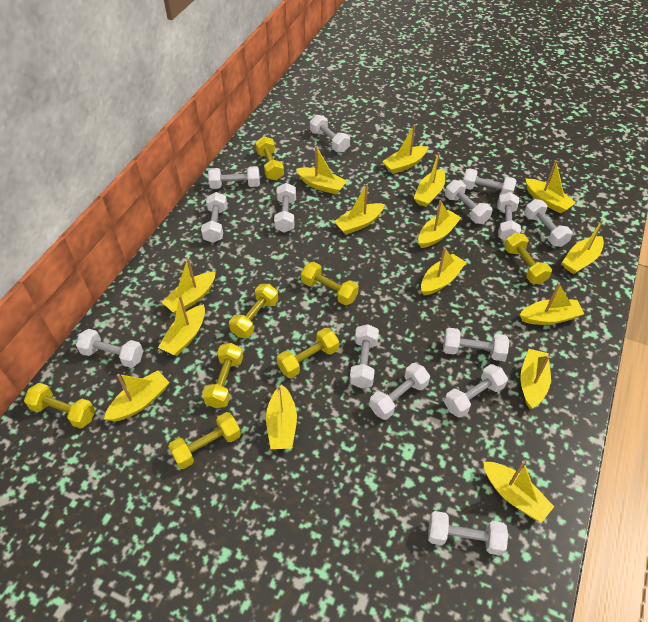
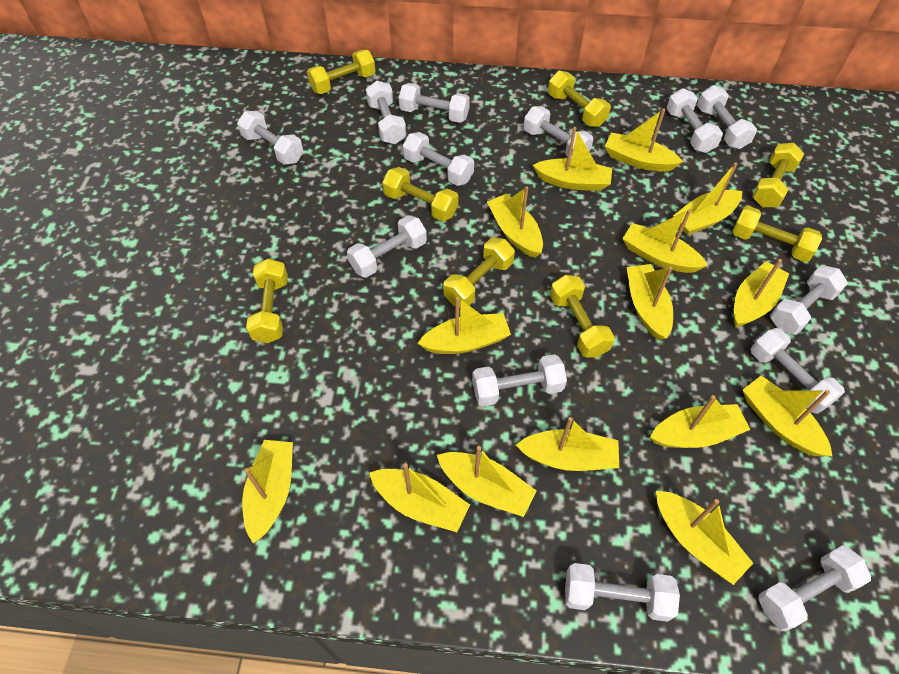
white dumbbell: [76,329,143,368] [201,192,227,243] [208,166,260,189] [274,183,296,233] [310,115,350,152] [350,324,379,388] [369,363,430,420] [428,511,508,556] [443,328,509,361] [444,364,508,418] [445,180,493,224] [463,168,516,195] [497,192,521,241] [524,199,573,247] = 14 -> [237,111,303,165] [347,215,427,278] [366,81,406,144] [399,83,470,123] [403,132,474,186] [472,354,567,406] [523,106,593,159] [565,563,680,622] [666,88,723,153] [697,85,757,149] [751,328,845,414] [758,545,871,631] [770,265,848,335] = 13

